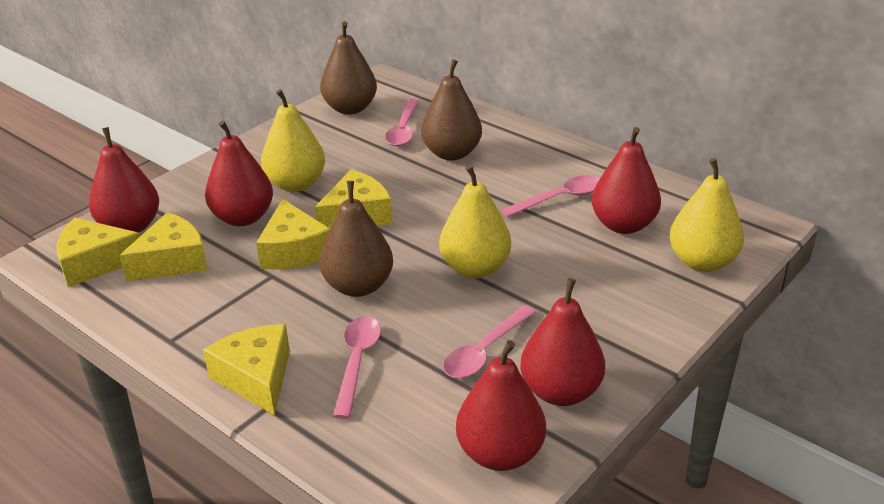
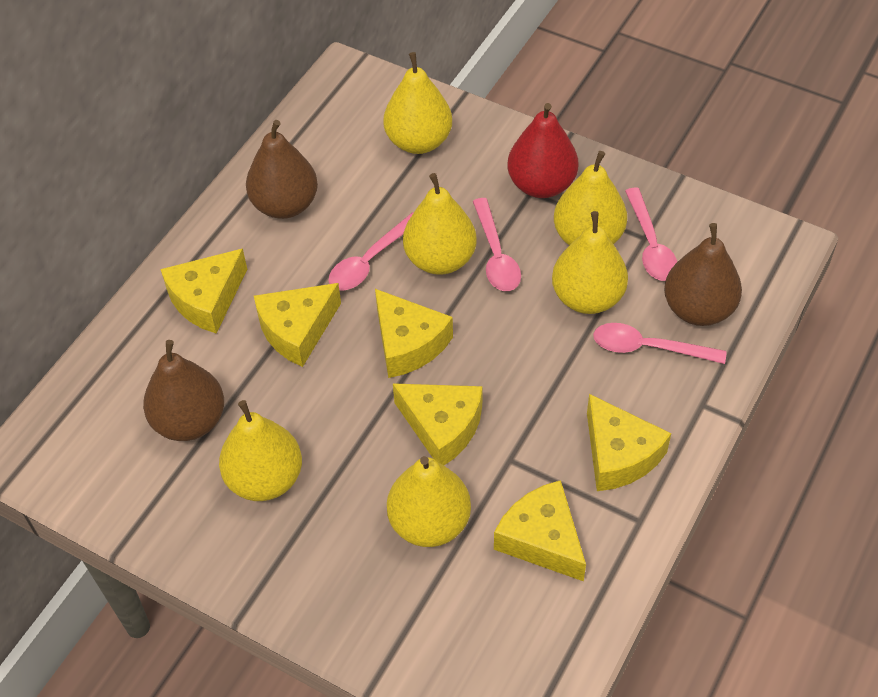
red pear: [89,127,159,233] [205,121,273,226] [456,340,546,471] [520,278,605,406] [592,127,661,234] = 5 -> [507,103,578,198] = 1
yellow cheese: [57,217,140,287] [119,212,208,282] [203,324,290,416] [256,199,330,270] [314,170,392,228] = 5 -> [160,248,247,334] [254,283,341,367] [375,289,453,378] [393,383,482,465] [494,480,586,582] [587,394,671,491] = 6
yellow pear: [261,89,325,192] [439,165,511,278] [669,158,744,272] = 3 -> [219,400,302,501] [383,52,452,154] [387,456,471,547] [403,173,477,275] [552,211,628,314] [554,151,627,245] = 6

